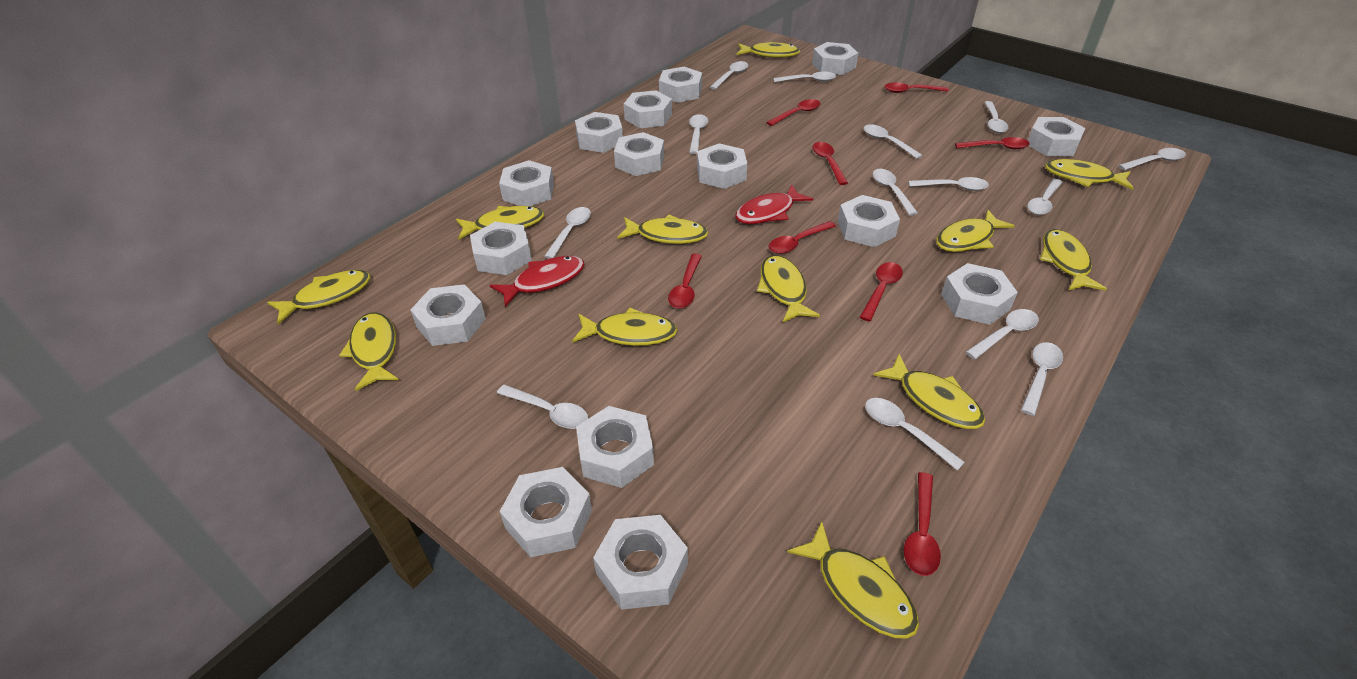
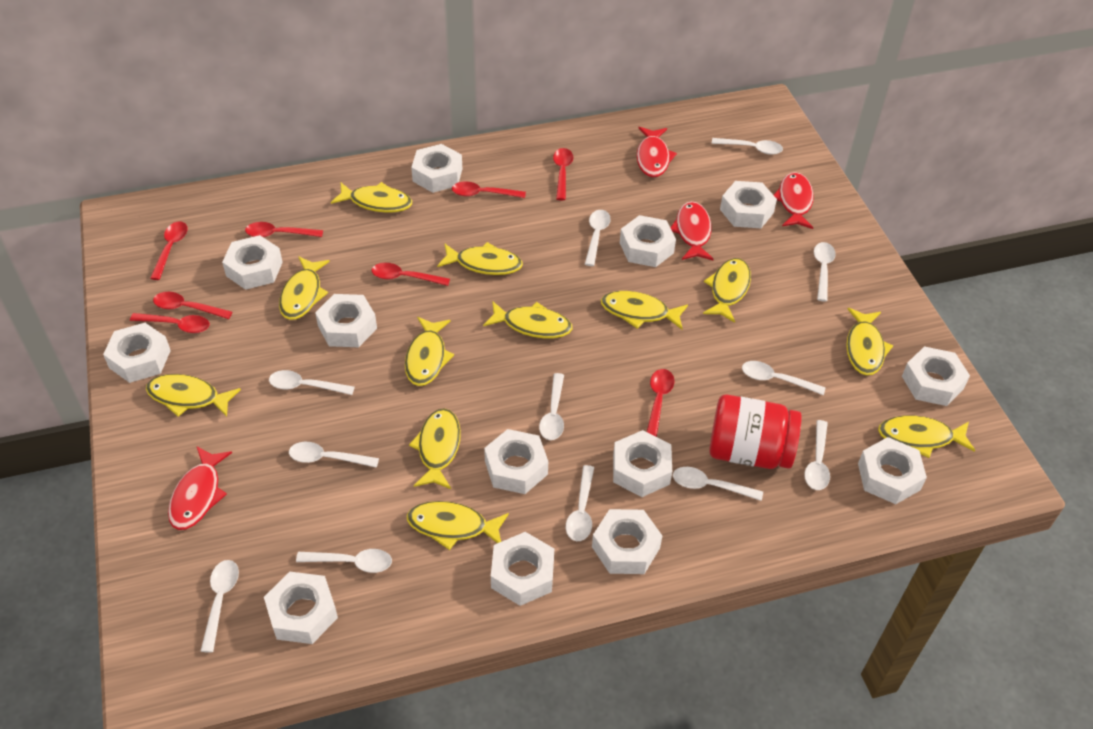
red fish: [490,256,584,307] [735,185,813,224] = 2 -> [168,447,232,530] [637,127,677,177] [670,201,714,260] [774,172,814,229] = 4
red jar: none = 0 -> [709,395,802,469] = 1
white nut: [411,284,486,346] [470,222,532,275] [499,160,554,206] [500,467,592,557] [575,112,623,153] [576,406,654,488] [593,515,688,610] [614,132,664,176] [624,90,672,128] [659,67,702,103] [697,143,747,189] [812,42,858,75] [838,195,900,247] [941,263,1018,325] [1028,117,1085,156] = 15 -> [103,323,171,383] [222,235,283,290] [264,572,338,644] [315,294,377,347] [411,144,462,193] [484,429,548,494] [491,532,554,606] [592,509,662,574] [613,430,672,497] [620,215,676,267] [720,181,777,228] [858,437,927,504] [902,346,970,406] = 13
white spoon: [497,385,588,429] [544,207,591,259] [689,114,708,154] [710,61,749,90] [773,72,836,82] [864,124,923,159] [865,398,965,471] [872,169,918,216] [908,177,989,191] [966,309,1039,359] [984,101,1008,133] [1021,342,1063,416] [1027,179,1063,215] [1119,148,1186,170] = 14 -> [201,560,239,653] [269,370,355,395] [289,442,379,468] [296,549,392,573] [539,373,564,440] [566,465,594,541] [585,210,611,266] [673,467,763,501] [712,138,783,155] [742,361,826,395] [804,420,830,490] [814,242,836,302] = 12

